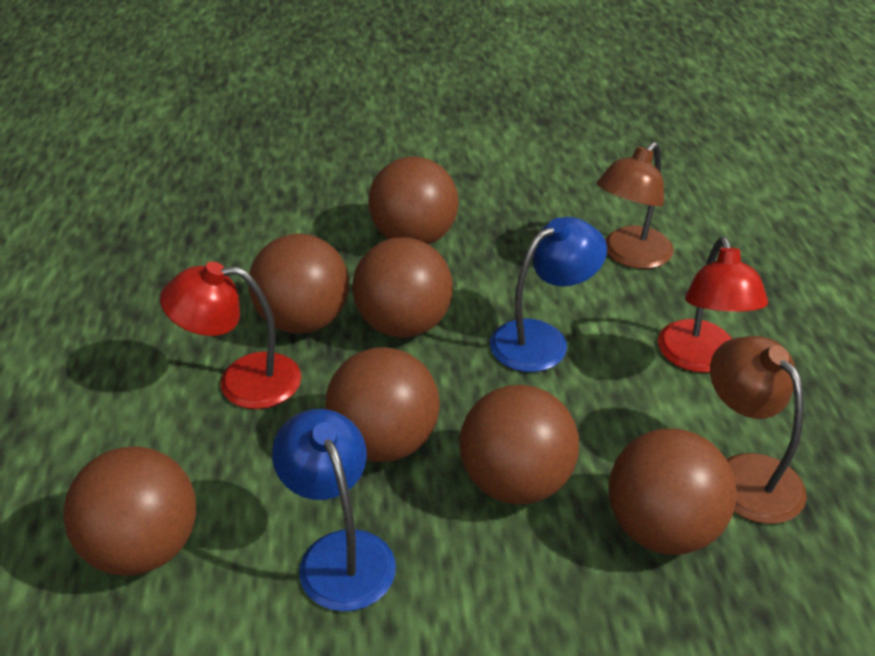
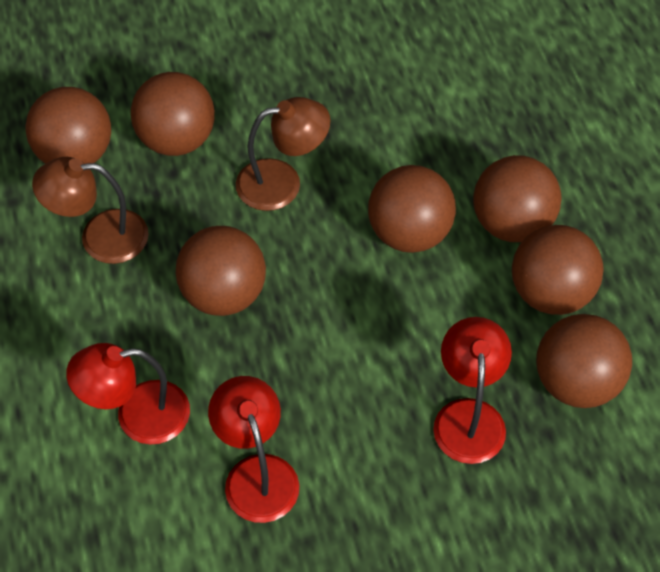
blue lamp: [272,409,396,612] [490,217,607,372] = 2 -> none = 0
red lamp: [160,262,301,409] [658,236,768,373] = 2 -> [66,343,190,445] [208,376,299,523] [433,317,512,464] = 3

